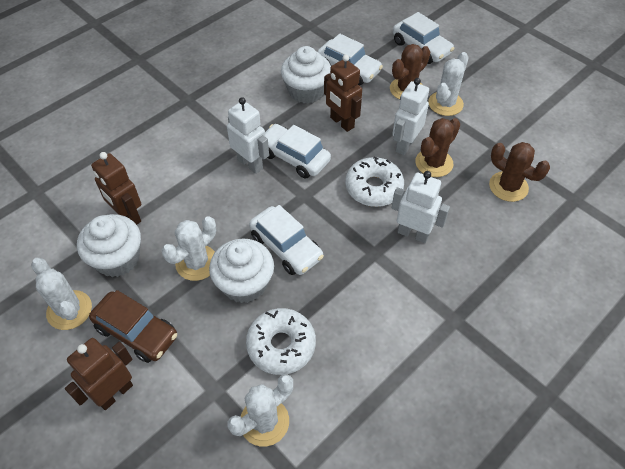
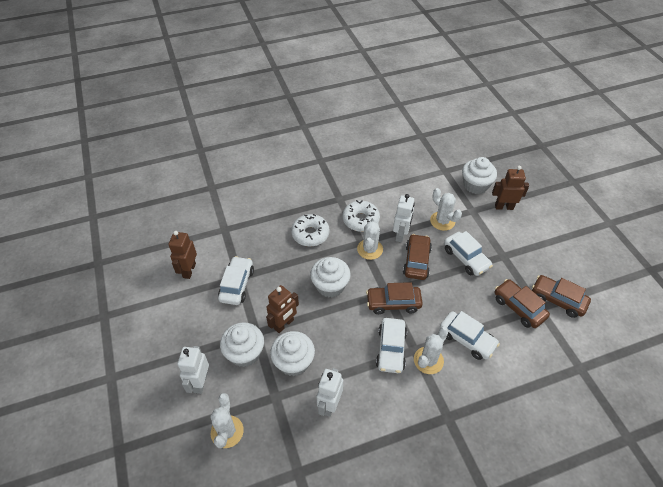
brown cactus: [390,44,430,99] [415,118,461,177] [489,142,550,202] = 3 -> none = 0
brown car: [89,290,177,363] = 1 -> [366,282,423,314] [403,234,432,280] [495,279,550,328] [532,275,591,318] = 4
white cupcake: [77,214,141,277] [209,239,274,303] [281,46,331,103] = 3 -> [220,322,264,367] [270,331,315,376] [310,257,351,298] [462,157,497,194] = 4

